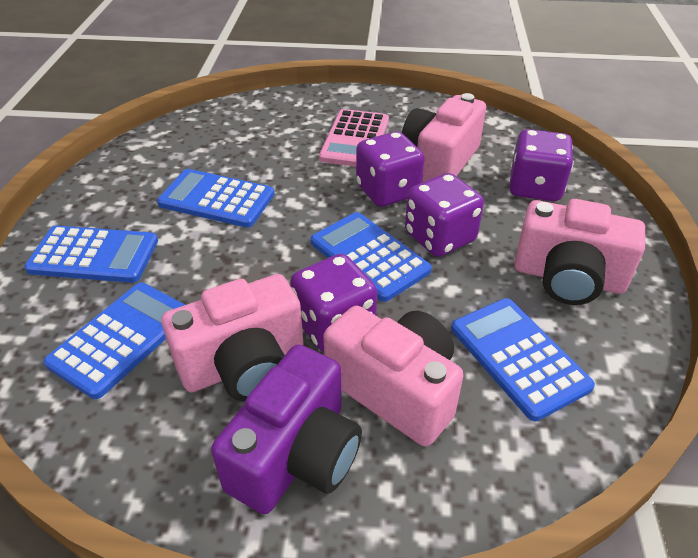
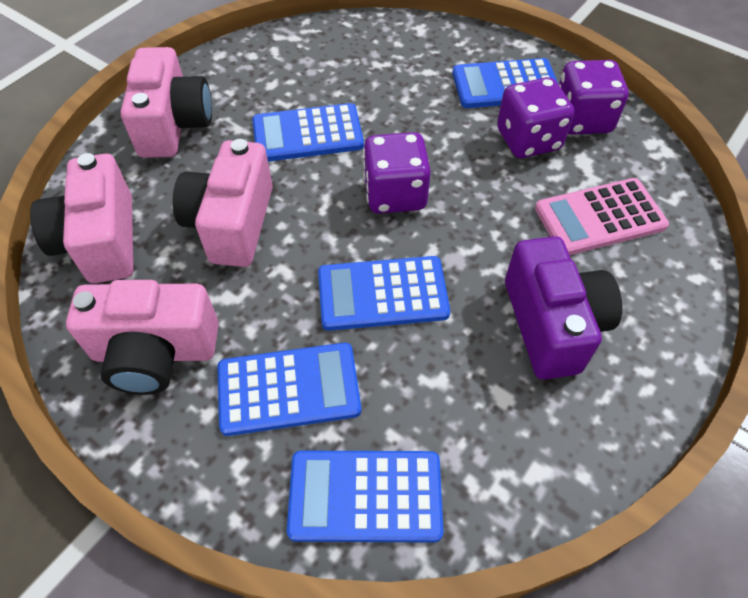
purple dice: [290,254,377,352] [356,131,424,207] [405,173,484,257] [510,129,574,201] = 4 -> [363,132,431,214] [497,77,574,158] [559,60,629,135] = 3

